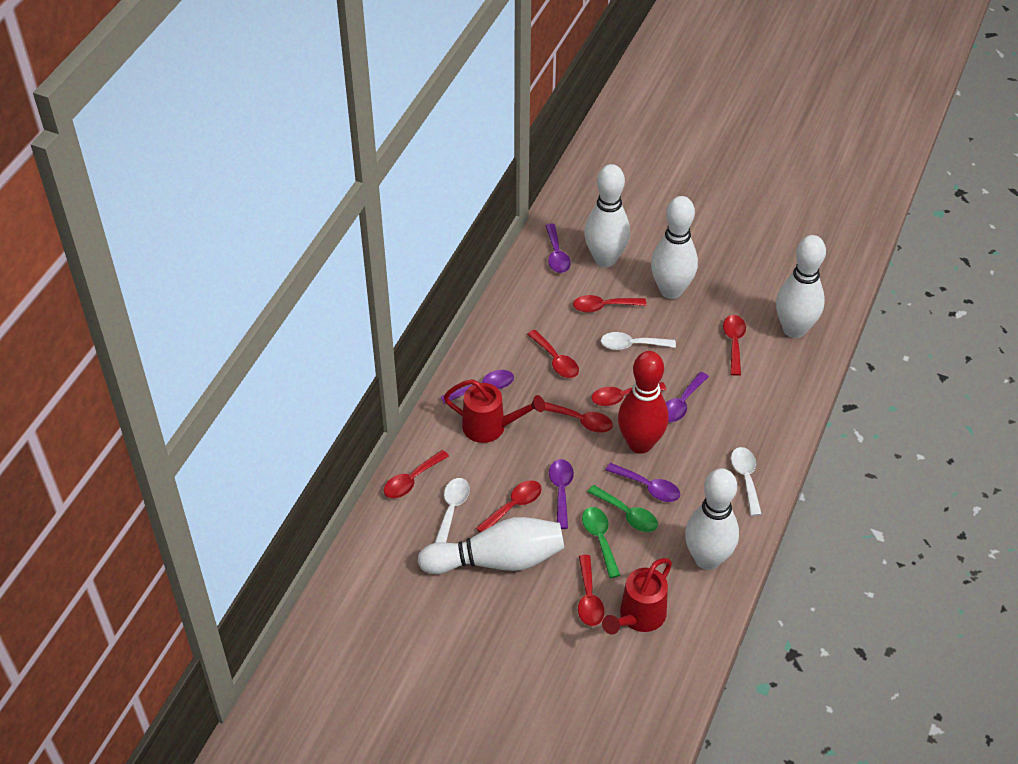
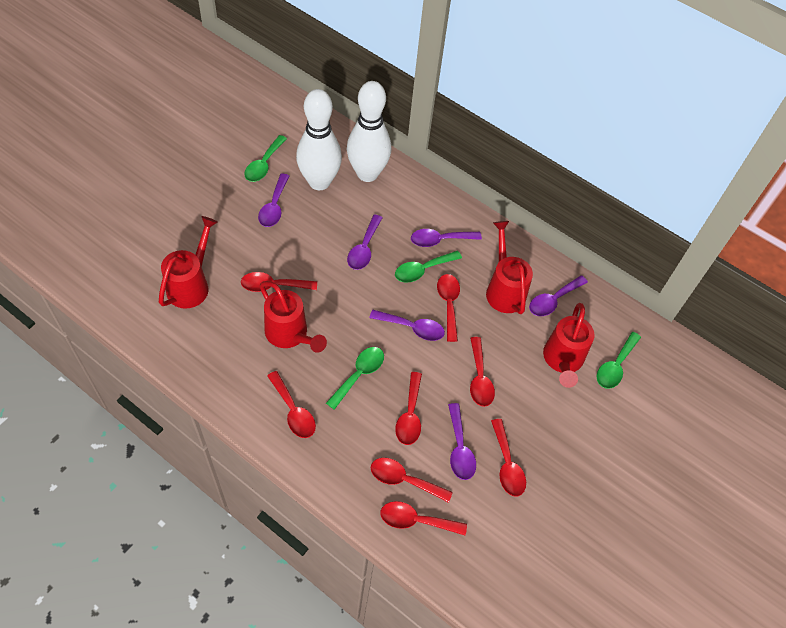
green spoon: [582,507,621,578] [588,485,658,532] = 2 -> [244,135,287,182] [326,347,384,410] [395,251,462,283] [597,332,641,389] = 4
purple spoon: [440,370,514,404] [545,224,571,273] [549,459,574,529] [606,463,680,502] [666,372,709,422] = 5 -> [258,174,289,227] [347,215,382,270] [369,310,445,341] [411,229,482,247] [448,403,476,480] [529,275,588,316] = 6
red bowling pin: [618,351,668,454] = 1 -> none = 0
red watering can: [444,379,545,443] [602,558,672,635] = 2 -> [159,216,218,309] [260,281,327,353] [486,221,533,314] [543,303,594,388] = 4
white bowling pin: [418,517,565,574] [584,164,630,267] [651,196,698,299] [685,468,739,570] [776,235,826,338] = 5 -> [296,89,342,190] [347,81,391,182] = 2
white spoon: [435,478,470,543] [601,332,676,350] [731,447,762,516] = 3 -> none = 0

